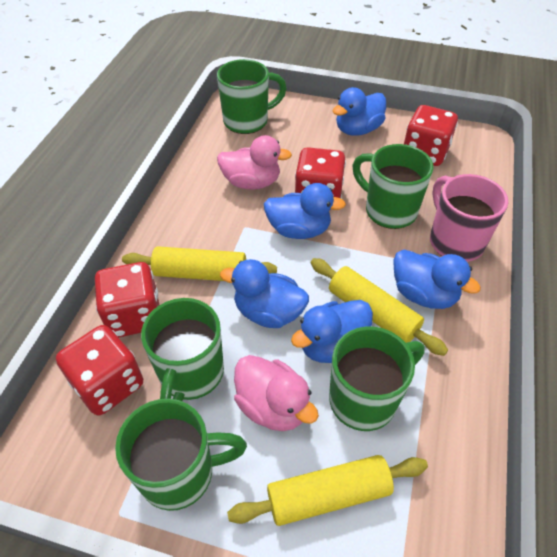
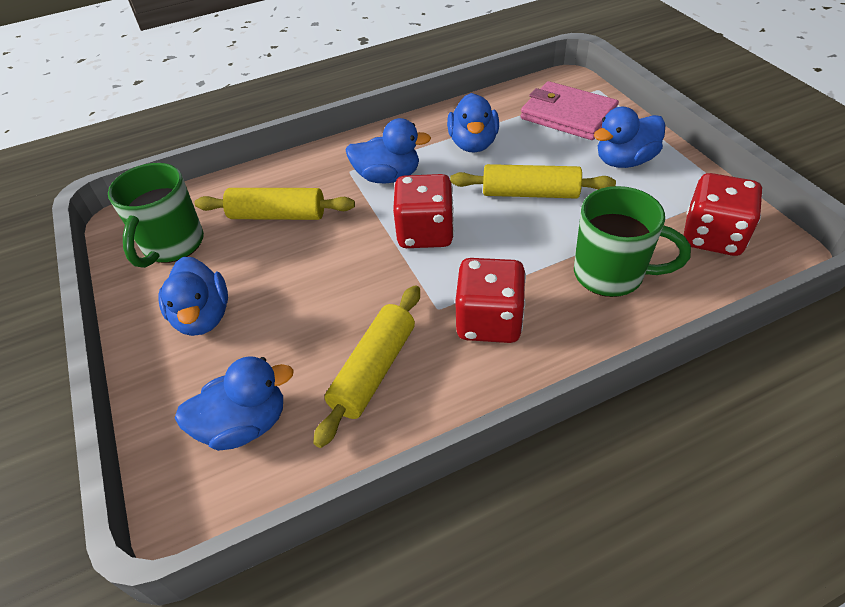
green mug: [115,399,247,511] [141,298,224,401] [217,59,287,134] [329,327,425,431] [353,144,433,229] = 5 -> [108,163,204,268] [574,186,691,297] = 2
pink duck: [217,135,292,189] [234,355,319,431] = 2 -> none = 0
pink mug: [430,174,508,262] = 1 -> none = 0
pink wallet: none = 0 -> [520,81,619,140] = 1
red dice: [56,325,143,416] [95,262,159,338] [295,147,346,199] [404,105,458,166] = 4 -> [393,174,454,248] [455,258,526,343] [684,173,763,256] = 3

